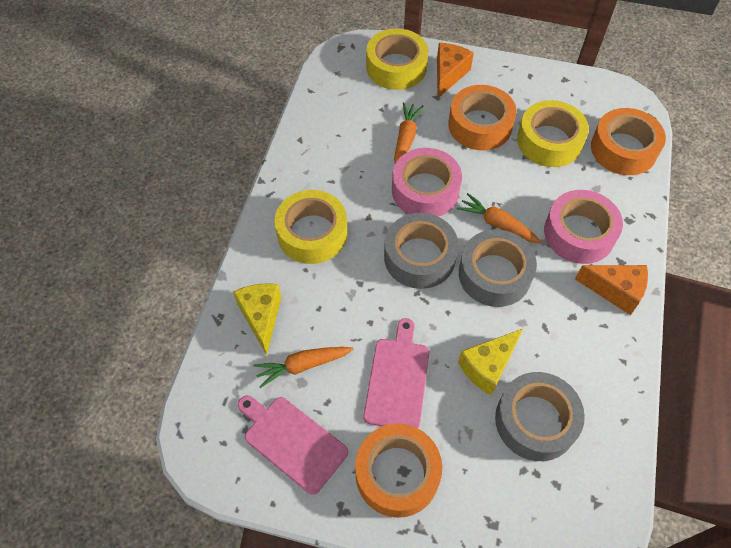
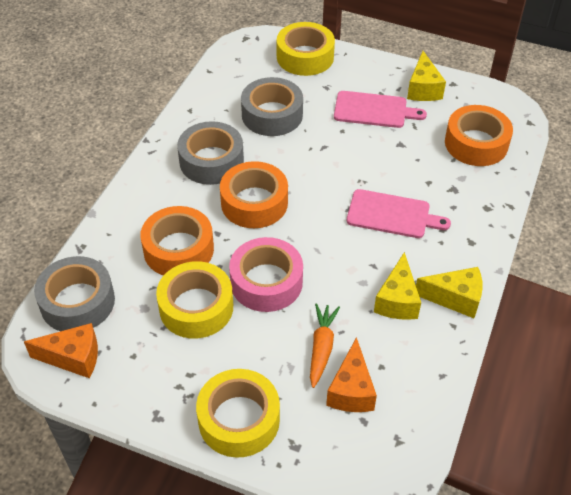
orange carrot: [254,347,353,388] [394,102,424,163] [457,193,541,243] = 3 -> [310,303,340,388] = 1
pink tape: [392,148,462,217] [544,190,623,264] = 2 -> [229,237,303,312] = 1
yellow cheese: [233,283,281,355] [458,329,523,396] = 2 -> [374,252,421,320] [407,51,446,101] [416,267,483,318] = 3

